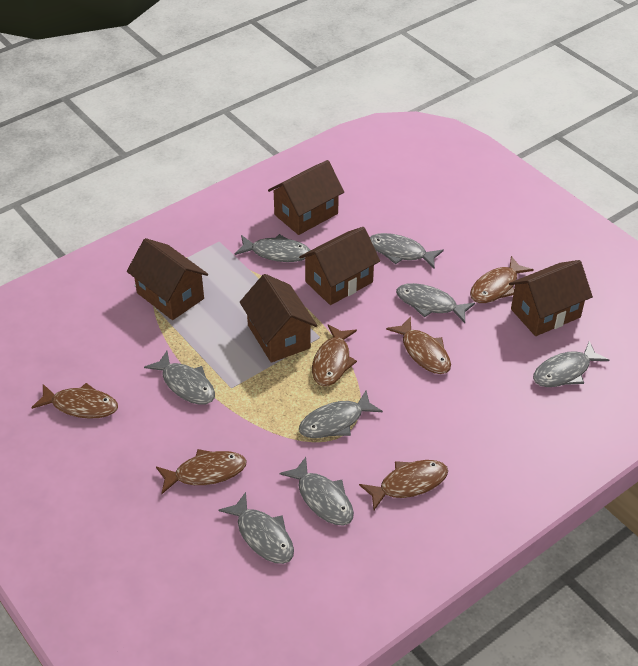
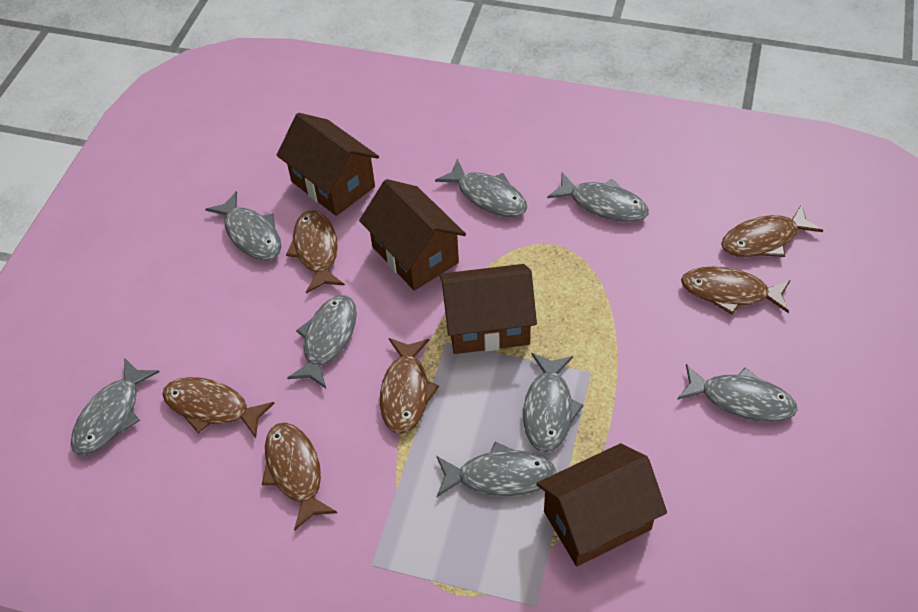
brown house: [127,238,208,320] [240,274,317,363] [268,160,344,235] [299,227,380,305] [509,260,593,336] = 5 -> [277,113,379,216] [359,179,466,291] [439,264,537,354] [536,443,667,566] = 4

